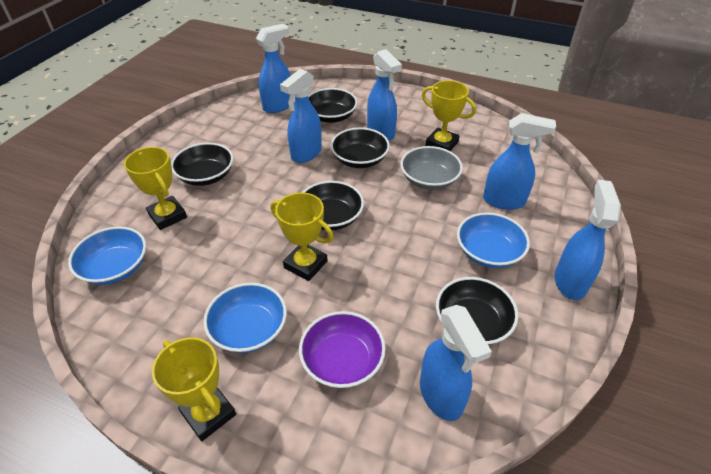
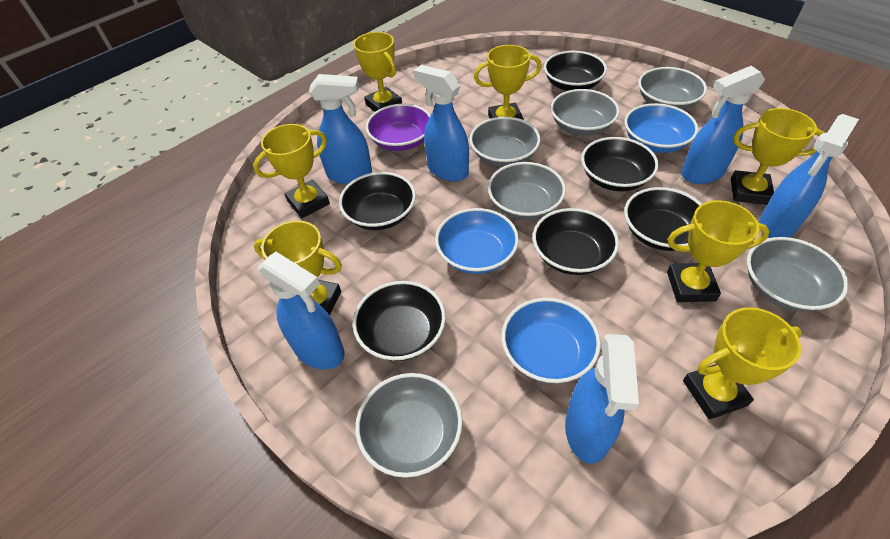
black bowl: [171,143,233,186] [302,181,364,230] [308,88,358,123] [331,127,390,168] [436,277,518,345] = 5 -> [339,172,416,230] [353,281,446,361] [533,208,619,275] [544,51,607,91] [581,137,659,191] [624,187,702,251] = 6
grey bowl: [400,146,463,190] = 1 -> [356,373,462,478] [469,117,540,167] [488,162,566,220] [550,89,619,136] [638,67,707,110] [747,237,849,312] = 6
yellow trophy: [124,147,187,230] [152,337,236,441] [271,192,334,281] [422,80,476,151] = 4 -> [253,124,330,218] [254,221,342,315] [353,32,402,112] [474,45,542,120] [667,200,770,302] [683,308,802,420] [731,108,825,205] = 7

